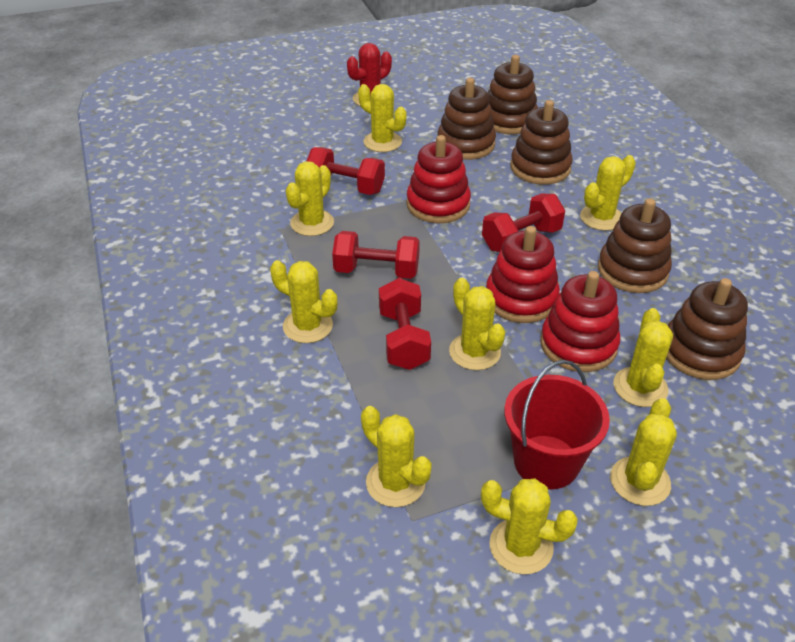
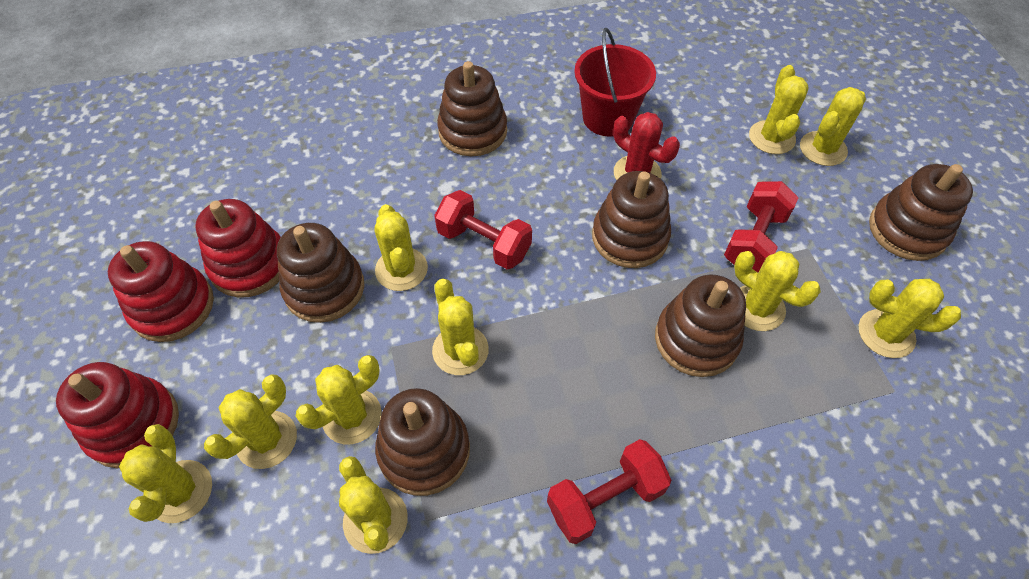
brown stacking toy: [438,78,496,160] [488,55,538,134] [510,100,573,185] [598,199,672,293] [666,278,748,380] = 5 -> [277,223,364,323] [375,388,470,496] [437,61,507,156] [592,171,671,268] [655,274,746,377] [869,164,973,261] = 6
red dumbbell: [307,147,385,195] [332,231,420,279] [379,278,431,370] [482,194,565,252] = 4 -> [434,190,532,269] [547,439,671,544] [724,181,799,272] = 3
yellow cactus: [270,260,337,343] [286,161,334,236] [358,84,406,152] [361,406,432,507] [449,278,505,370] [481,478,578,574] [580,155,636,231] [610,398,677,506] [613,308,673,407] = 9 -> [119,424,212,523] [204,374,297,469] [296,355,382,444] [339,456,408,554] [374,204,428,291] [432,279,489,375] [734,251,821,331] [749,65,809,154] [800,87,866,166] [859,279,961,358] = 10

